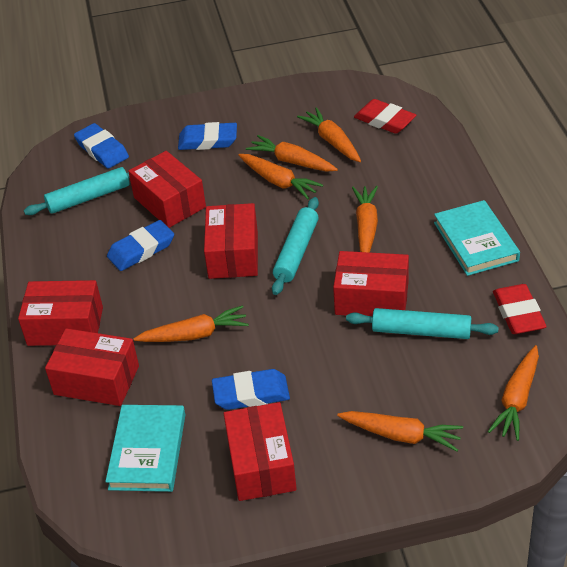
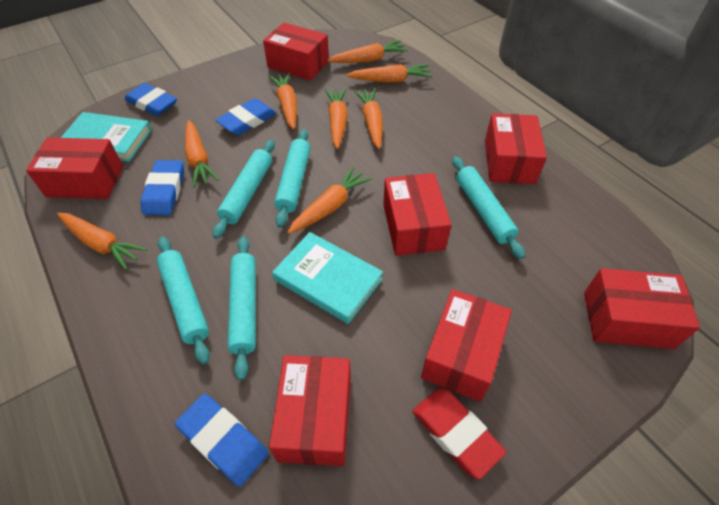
orange carrot: [133,305,249,342] [238,154,323,199] [246,135,338,172] [297,107,361,162] [337,411,463,451] [352,186,378,253] [488,345,539,441] = 7 -> [57,213,147,270] [185,120,219,188] [269,73,297,130] [287,167,372,234] [325,88,347,149] [327,40,408,63] [346,64,433,83] [354,88,383,149] = 8
red box: [18,280,103,346] [45,328,139,406] [128,151,206,228] [204,203,258,279] [224,402,297,501] [333,251,409,316] = 6 -> [26,137,123,199] [263,22,329,81] [269,355,351,466] [383,173,452,256] [421,289,512,402] [485,113,547,184] [584,268,700,349] = 7
red eraser: [354,99,416,134] [493,284,547,334] = 2 -> [412,388,506,480] = 1
turquoise rolling pin: [24,167,130,215] [272,197,319,295] [346,308,499,339] = 3 -> [157,237,210,364] [213,140,275,238] [228,236,256,380] [274,129,310,228] [452,156,525,259] = 5

